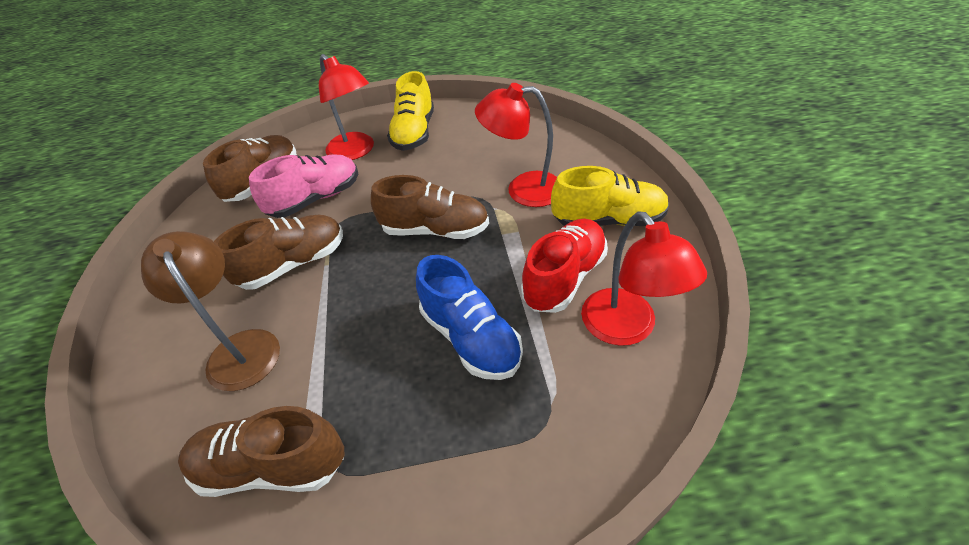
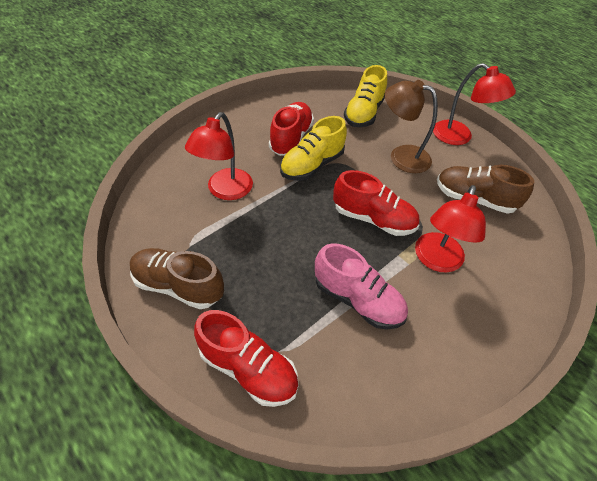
blue shoe: [416,255,523,380] = 1 -> none = 0
brown shoe: [178,406,345,497] [203,135,297,202] [214,215,343,290] [371,175,489,239] = 4 -> [130,248,224,309] [437,165,534,214] = 2
red shoe: [521,219,608,313] = 1 -> [194,310,299,407] [269,102,314,156] [333,170,419,236] = 3

